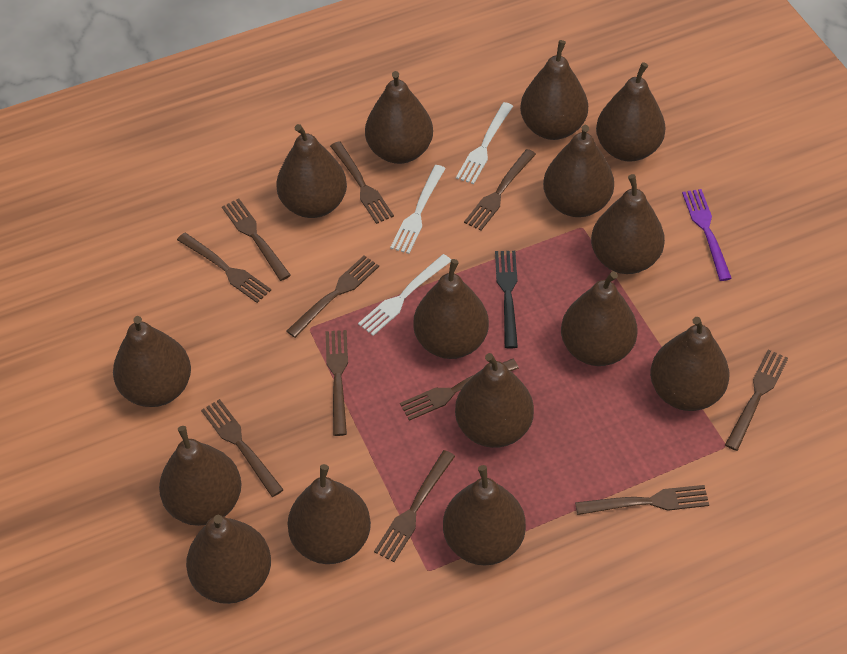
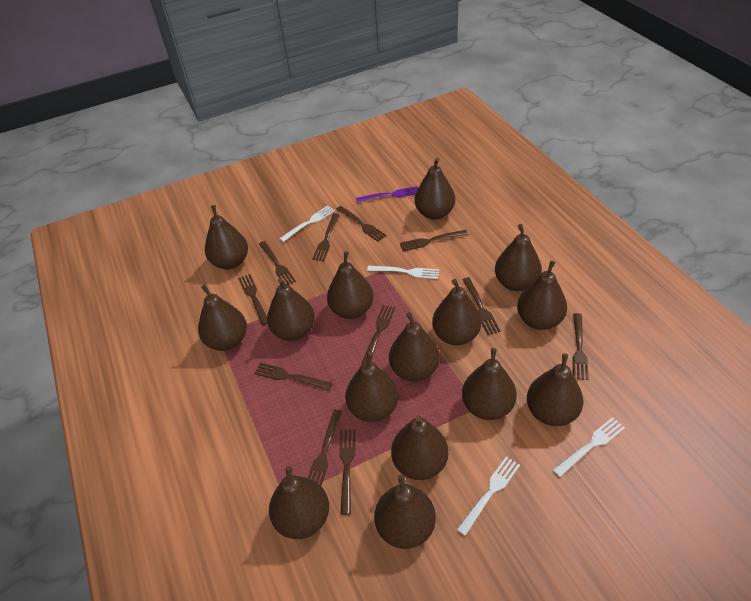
black fork: [495,251,518,349] = 1 -> none = 0
white fork: [358,254,451,336] [390,165,446,254] [456,102,513,184] = 3 -> [279,206,335,242] [367,266,439,279] [457,456,520,536] [553,417,625,477] = 4

